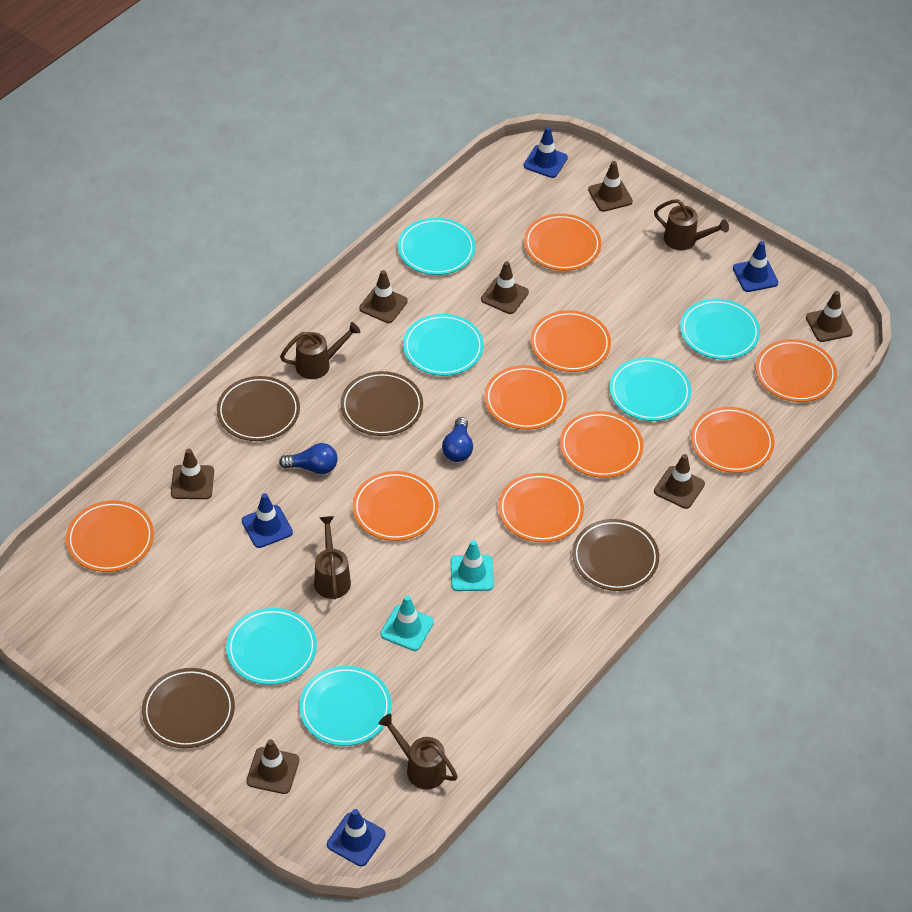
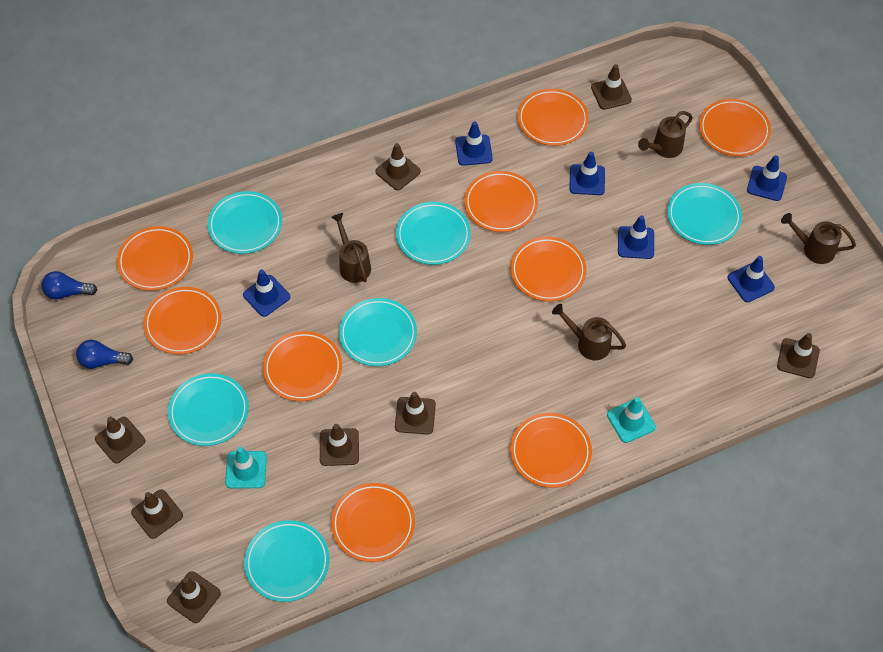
blue traffic cone: [242,493,293,548] [327,809,385,866] [523,127,568,178] [733,241,778,292] = 4 -> [243,269,290,317] [455,122,493,166] [569,152,605,195] [618,215,654,259] [728,256,775,302] [747,155,787,201] = 6
brown plate: [142,668,235,748] [217,376,300,441] [341,371,423,436] [572,519,659,591] = 4 -> none = 0
brown traffic cone: [171,449,214,499] [246,739,299,794] [359,270,408,323] [481,261,529,314] [588,161,633,212] [654,454,705,509] [806,291,853,342] = 7 -> [95,416,145,463] [131,489,183,539] [167,571,221,623] [320,424,359,466] [375,143,421,190] [395,392,436,435] [591,64,632,110] [777,333,820,378] = 8

